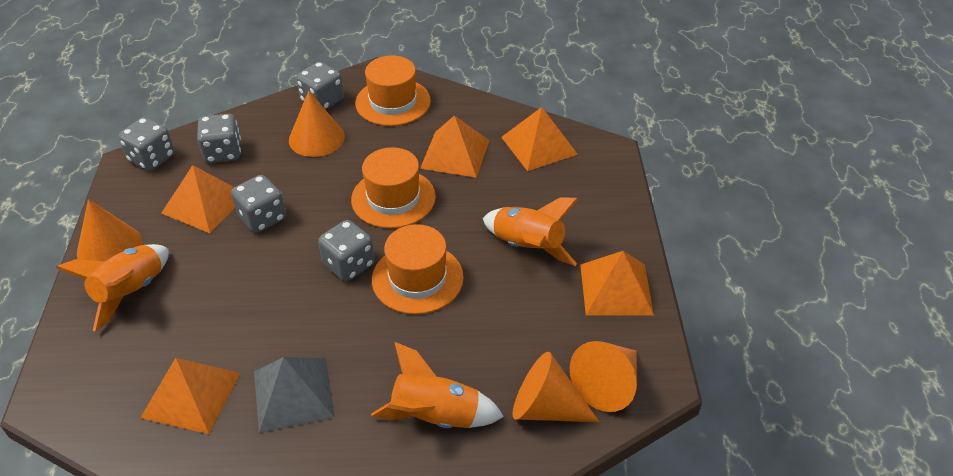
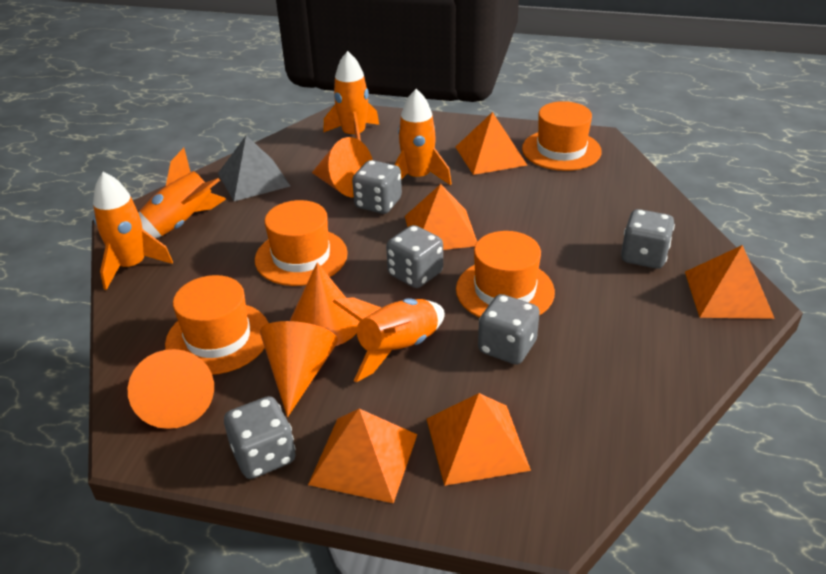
orange hat: [351,147,436,228] [355,55,431,126] [372,224,464,314] = 3 -> [165,275,269,375] [255,200,348,286] [456,231,555,318] [522,101,602,171] = 4
orange rocket: [56,244,169,331] [371,342,504,428] [483,197,578,266] = 3 -> [93,172,173,290] [138,148,226,238] [323,51,379,141] [333,297,445,382] [394,89,452,185] = 5

